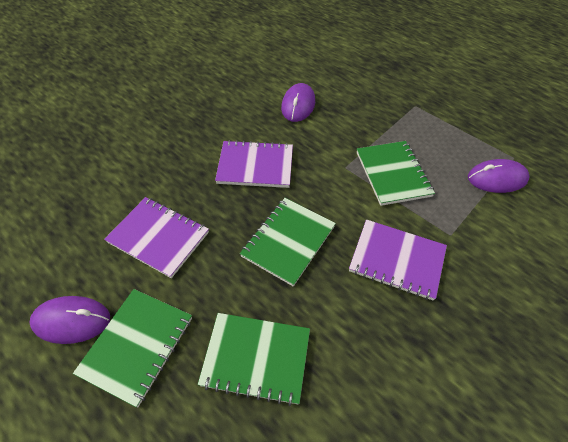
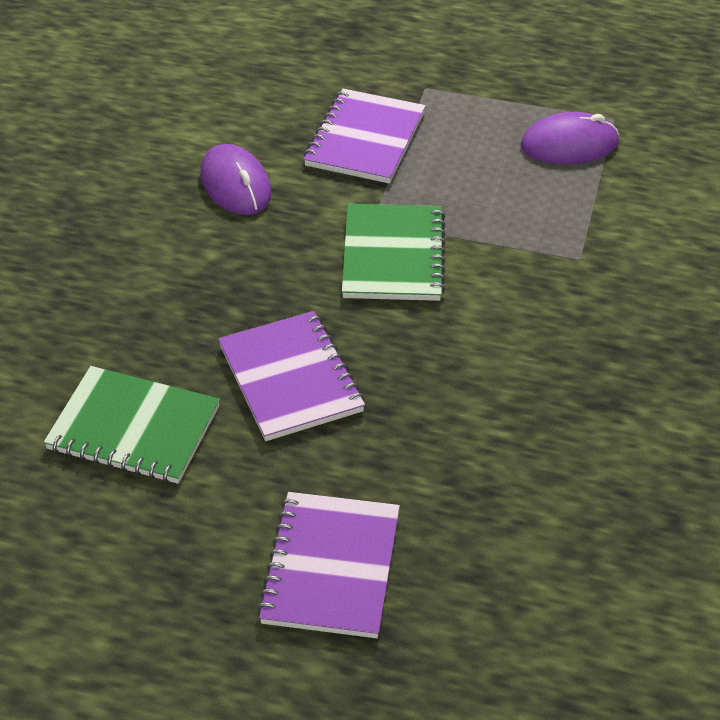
green notebook: [73,289,192,408] [198,313,310,406] [240,198,336,287] [357,141,435,206] = 4 -> [44,366,220,484] [342,204,446,301] = 2
purple mouse: [29,296,110,344] [281,83,315,122] [468,159,530,193] = 3 -> [200,144,271,215] [521,112,619,164] = 2

